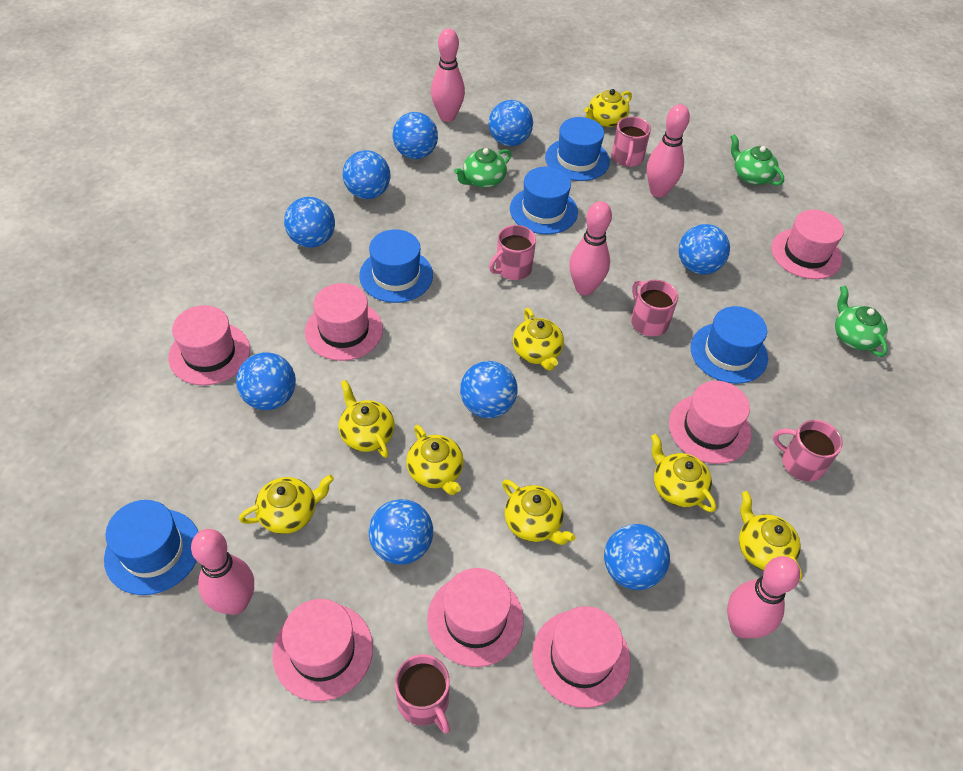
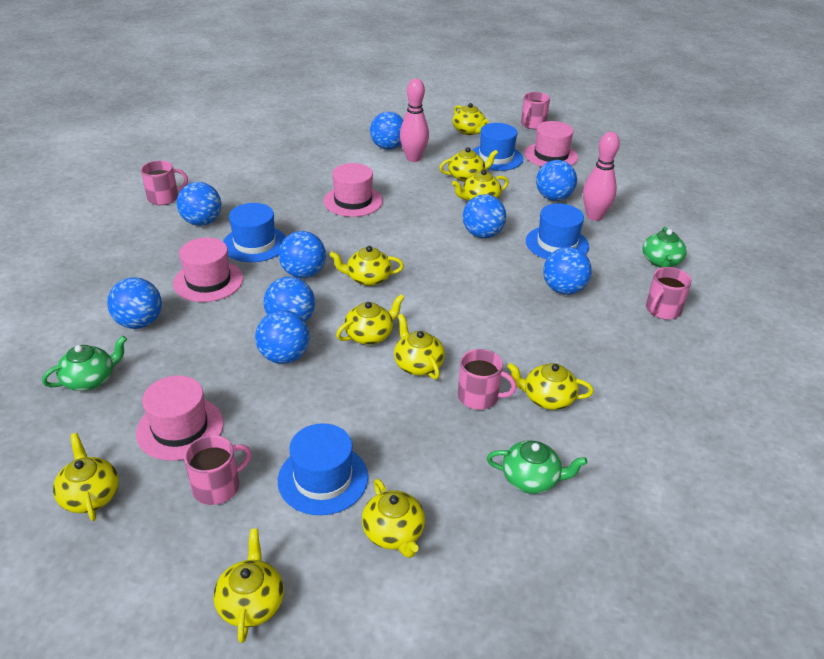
blue hat: [104,500,198,595] [359,229,433,303] [510,167,578,234] [545,117,610,181] [691,306,768,384] = 5 -> [223,203,286,262] [278,423,368,515] [473,123,523,171] [526,203,589,259] = 4
pink bowling pin: [191,529,254,615] [431,28,465,122] [569,201,612,295] [647,104,690,198] [727,556,800,638] = 5 -> [400,79,429,162] [583,132,620,221] = 2
pink hat: [168,305,250,385] [272,599,373,701] [305,283,383,361] [427,568,524,667] [532,606,631,708] [669,381,752,464] [771,210,844,279] = 7 -> [136,376,224,461] [173,237,243,302] [323,163,383,217] [524,121,578,167] = 4
yellow teapot: [239,475,334,534] [339,380,395,458] [406,425,464,495] [502,479,576,545] [513,308,564,371] [584,89,632,127] [651,434,716,512] [739,491,802,581] = 8 -> [53,433,119,521] [213,529,284,643] [329,246,404,286] [336,294,404,345] [362,479,425,558] [394,314,445,380] [439,147,498,182] [452,103,489,135] [452,170,509,201] [507,363,594,410] = 10

